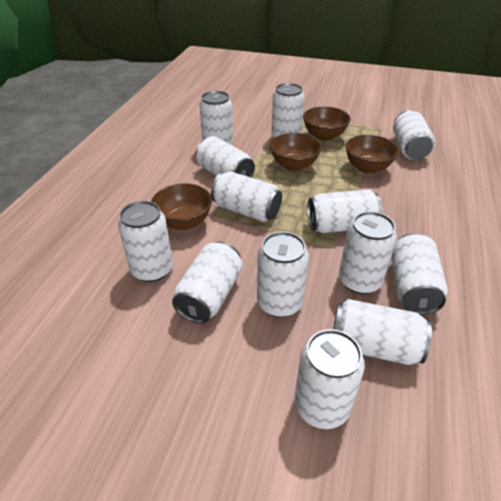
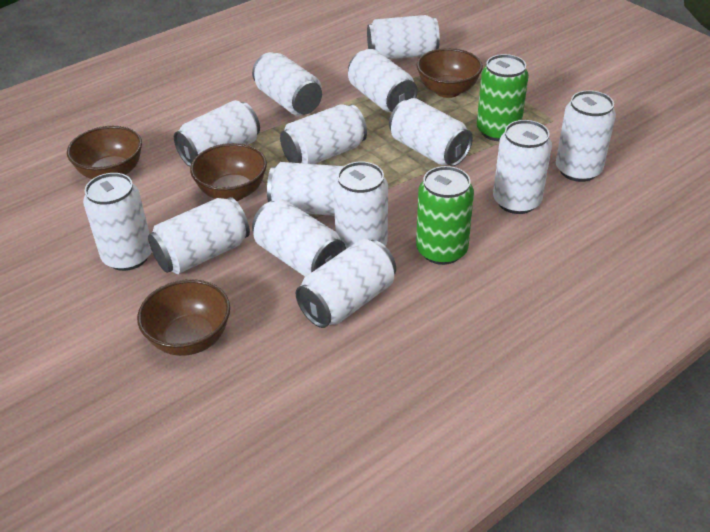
green can: none = 0 -> [416,166,474,265] [477,54,529,141] = 2
white can: [118,201,173,282] [172,242,243,324] [196,136,255,178] [199,91,233,145] [211,172,282,222] [257,231,309,317] [272,83,304,138] [295,329,365,429] [307,189,383,233] [333,299,432,365] [339,211,397,294] [391,233,448,315] [393,110,435,160] = 13 -> [83,173,152,271] [148,197,250,274] [174,100,260,167] [252,52,322,116] [252,200,346,277] [267,162,343,216] [280,104,367,164] [296,239,396,328] [333,162,388,249] [348,49,418,112] [367,15,440,59] [389,98,473,166] [493,120,552,214] [556,90,616,182] = 14

